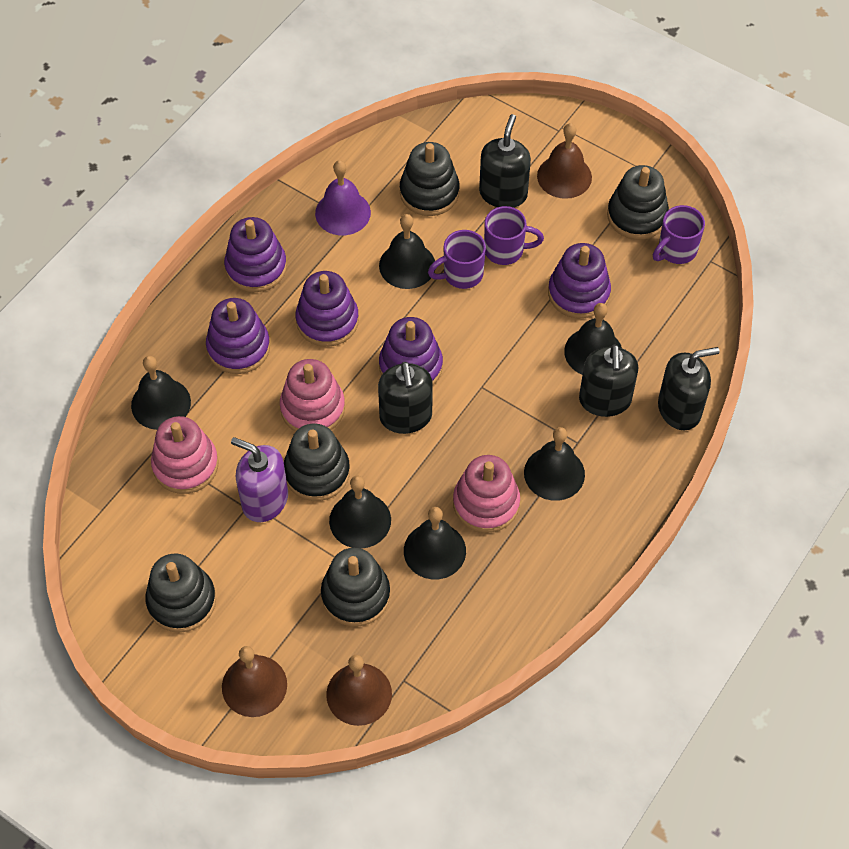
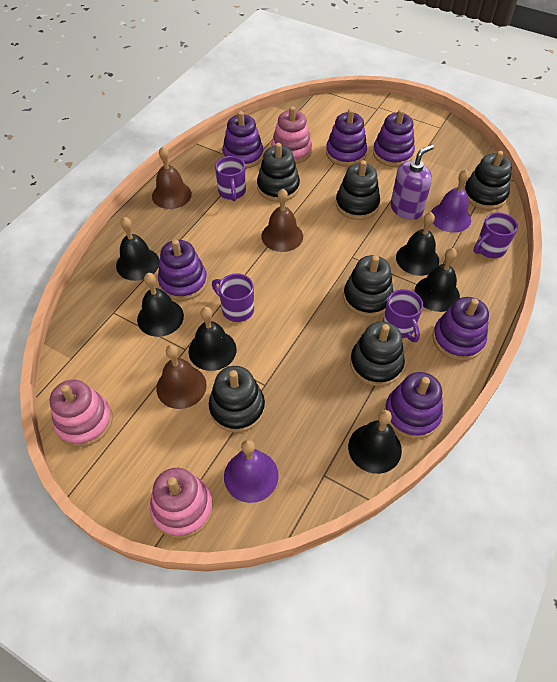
black soap dispenser: [378,362,433,434] [479,114,531,208] [579,344,638,417] [658,347,719,430] = 4 -> none = 0
black stacking toy: [145,553,216,633] [284,423,350,501] [321,548,390,626] [400,142,460,216] [607,165,669,240] = 5 -> [209,366,265,433] [257,143,300,202] [336,160,380,220] [343,255,394,317] [350,321,405,386] [464,151,512,210] = 6
purple bell: [315,160,371,235] = 1 -> [224,439,279,503] [431,170,471,233] = 2
purple mug: [428,230,486,289] [484,206,544,265] [653,205,705,264] = 3 -> [212,273,254,322] [215,156,246,201] [383,289,423,342] [474,212,518,258] = 4
purple stacking toy: [206,298,270,374] [224,217,287,292] [296,271,359,347] [379,317,443,385] [548,243,611,318] = 5 -> [158,239,207,301] [222,111,263,169] [326,109,367,167] [373,109,415,167] [384,372,443,439] [432,297,489,361] = 6

